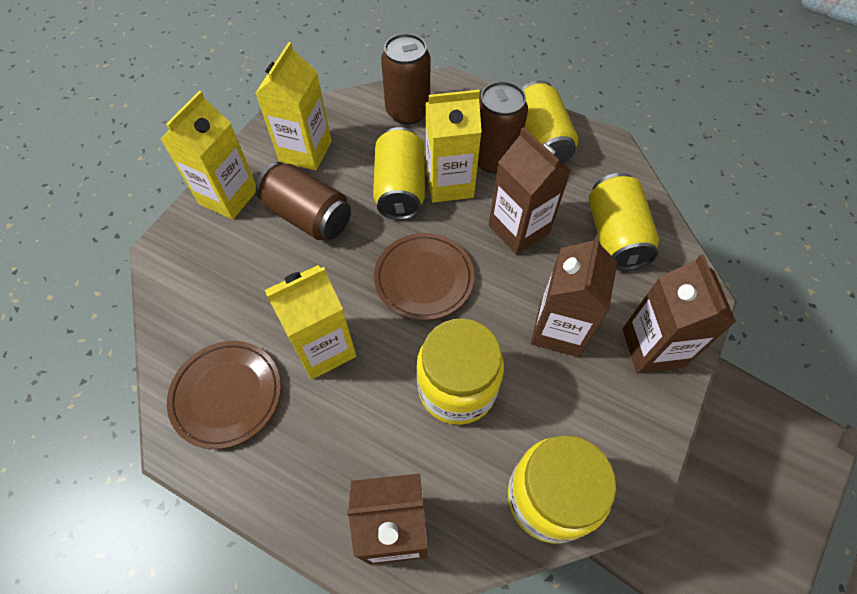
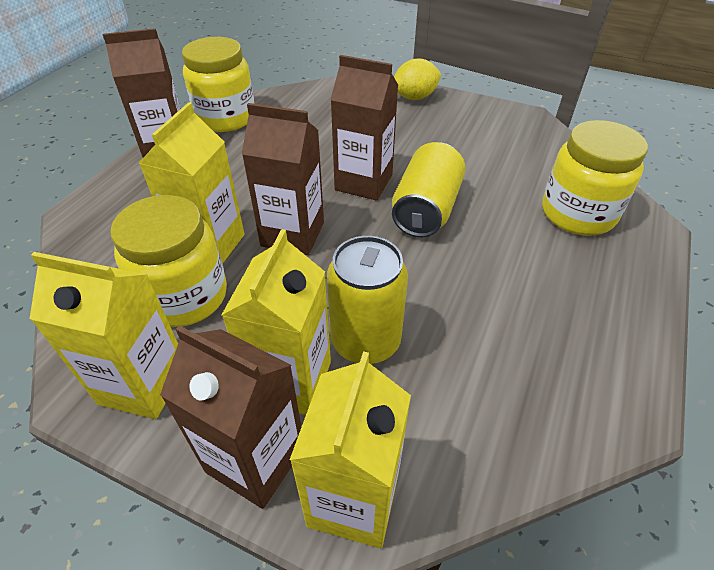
brown can: [256,162,351,240] [381,33,430,125] [478,81,528,173] = 3 -> none = 0
brown plate: [167,341,281,449] [374,233,474,320] = 2 -> none = 0
yellow can: [373,127,425,220] [522,80,578,164] [589,173,659,271] = 3 -> [327,236,408,364] [392,142,466,237] = 2
yellow jar: [416,319,504,425] [508,435,616,543] = 2 -> [110,195,227,327] [182,37,254,132] [542,120,648,236] = 3
yellow lemon: none = 0 -> [394,59,441,100] = 1

